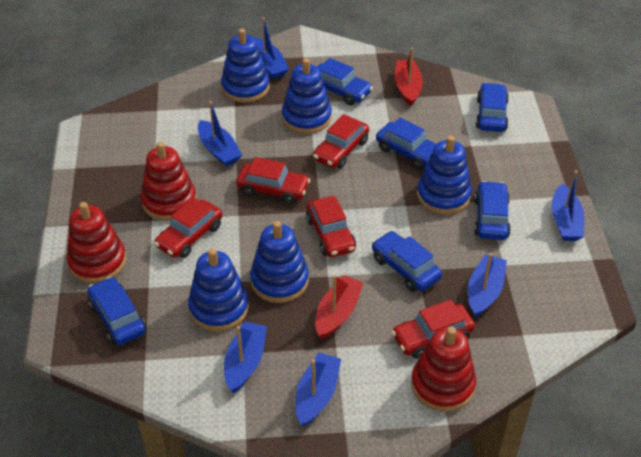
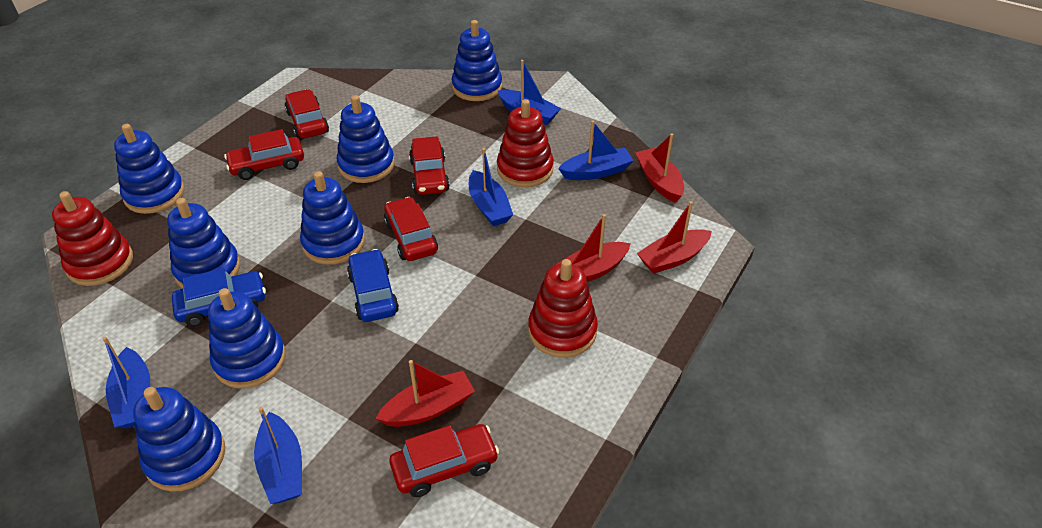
blue boat: [198,101,242,167] [224,322,267,393] [255,17,289,79] [295,353,341,426] [468,253,507,317] [552,170,584,241] = 6 -> [102,336,150,429] [254,407,302,504] [469,148,513,226] [498,60,561,125] [558,120,634,180] = 5
blue car: [87,277,146,345] [317,58,373,105] [372,231,442,292] [376,118,436,170] [474,181,511,240] [476,82,509,132] = 6 -> [172,268,266,327] [347,249,399,322] = 2
blue stacking toy: [188,248,249,331] [221,28,270,103] [250,221,309,303] [282,58,332,134] [417,136,472,215] = 5 -> [114,124,184,214] [133,387,225,492] [167,198,240,288] [208,288,286,389] [300,171,365,265] [337,95,395,183] [452,20,502,101] = 7
red boat: [315,275,364,339] [395,48,423,107] = 2 -> [375,360,475,427] [556,214,631,282] [635,133,684,203] [637,201,712,274] = 4

